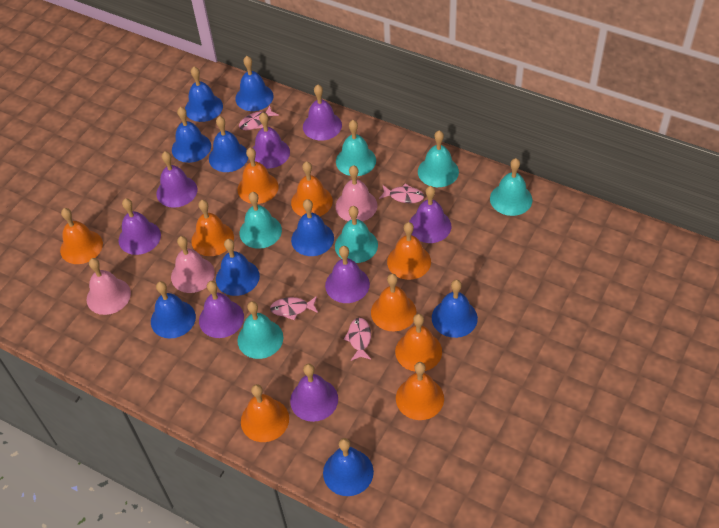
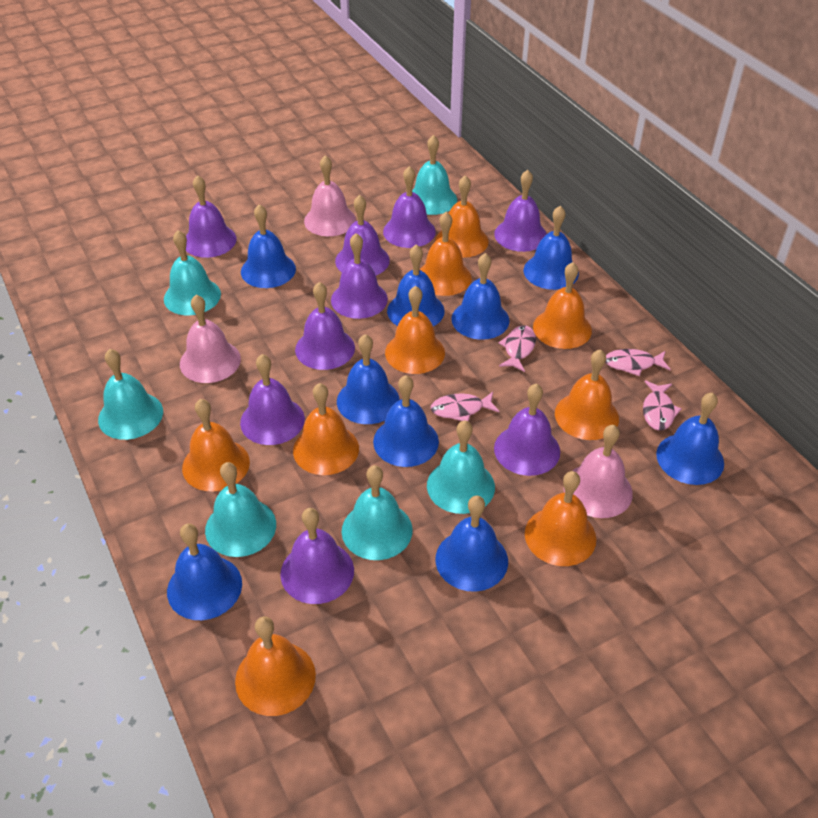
purple bell: [119,198,161,255] [157,151,197,208] [199,281,244,338] [253,112,290,168] [290,363,338,422] [303,85,342,141] [325,246,370,303] [409,186,451,243] = 8 -> [186,175,237,258] [240,354,305,445] [280,508,354,604] [295,282,355,370] [331,233,388,319] [335,195,390,275] [383,166,436,248] [494,170,547,252] [494,383,560,476] = 9

